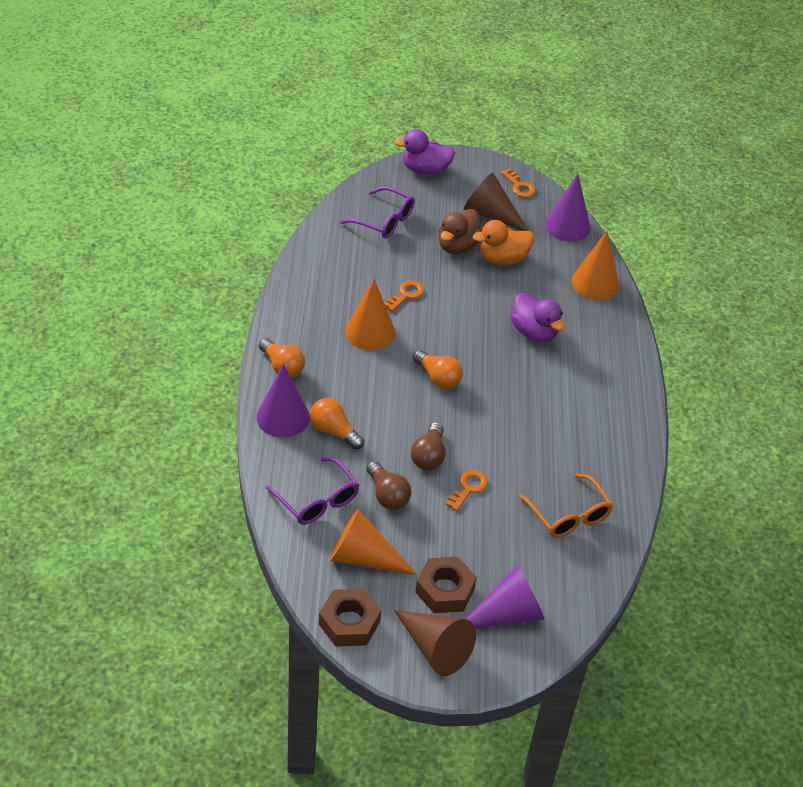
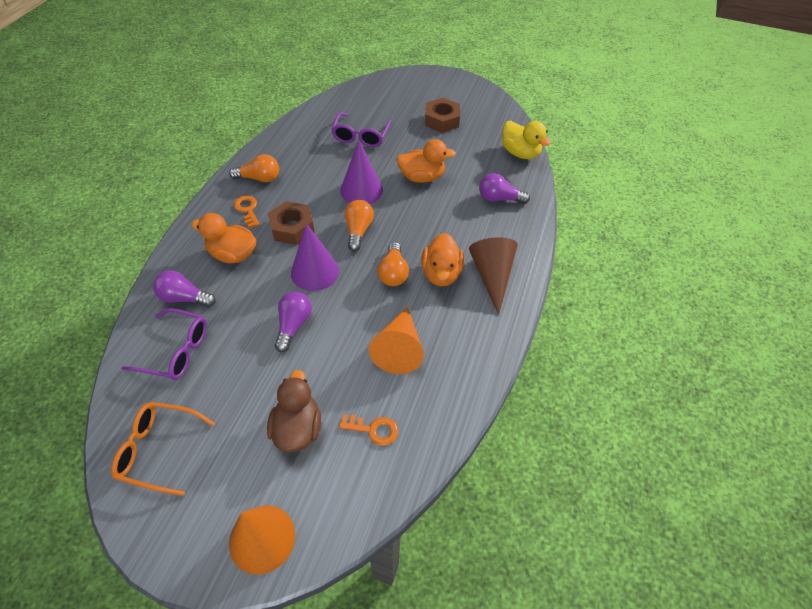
brown cone: [394,610,476,676] [464,173,529,231] = 2 -> [469,237,518,315] = 1
brown light bulb: [366,461,411,510] [411,422,446,470] = 2 -> none = 0
orange cone: [330,509,418,575] [345,279,395,350] [572,231,619,300] = 3 -> [229,506,295,575] [369,307,424,374] = 2
orange duck: [473,220,534,265] = 1 -> [191,213,256,263] [396,139,456,183] [421,233,464,286] = 3
orange key: [384,281,425,312] [445,470,488,511] [501,168,536,198] = 3 -> [234,195,260,228] [339,414,398,446] = 2
purple cone: [256,364,310,438] [465,566,544,629] [545,174,591,242] = 3 -> [291,223,339,291] [340,140,383,204] = 2
purple duck: [394,129,456,175] [511,293,565,342] = 2 -> none = 0
purple light bulb: none = 0 -> [153,270,215,307] [275,292,312,352] [479,173,530,204] = 3
yellow duck: none = 0 -> [502,121,551,159] = 1

